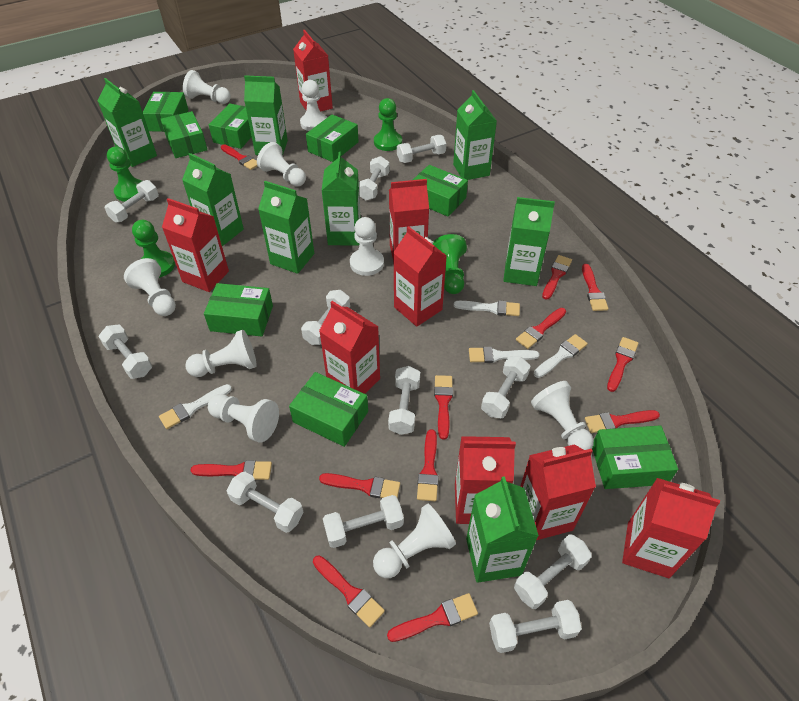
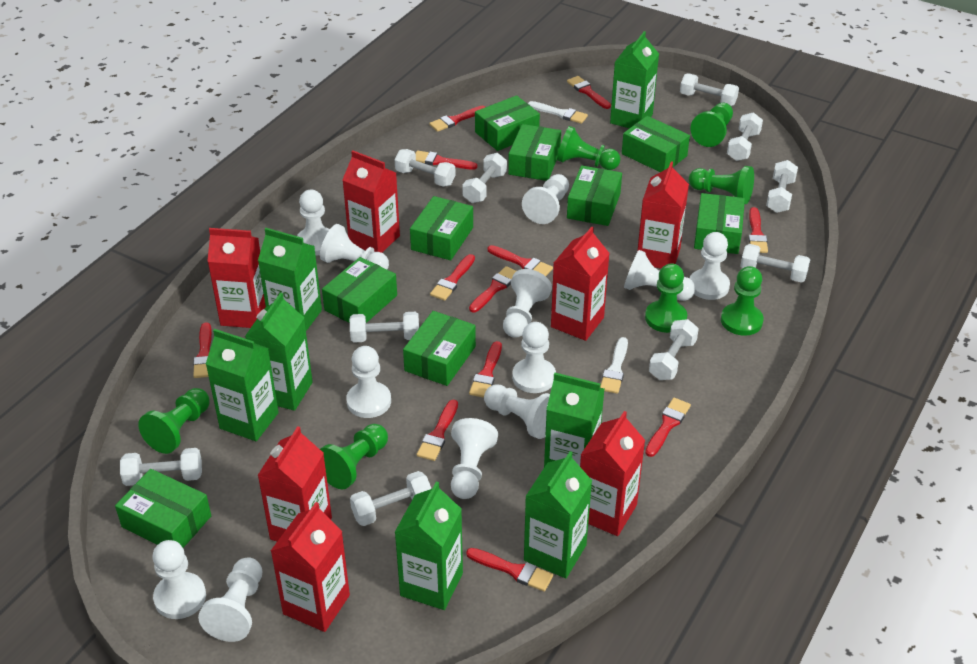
green box: [143,92,188,132] [161,111,207,158] [204,283,273,336] [209,103,252,149] [289,372,368,447] [306,115,359,162] [413,165,468,217] [592,425,678,489] = 8 -> [115,469,211,548] [322,257,397,323] [403,311,476,386] [410,196,473,260] [475,95,540,151] [508,124,561,181] [567,165,622,226] [622,116,690,172] [694,193,745,254] = 9
green carton: [98,78,157,167] [182,153,244,246] [244,75,288,155] [258,181,314,274] [321,152,361,245] [453,90,497,180] [466,476,539,583] [503,197,555,286] = 8 -> [206,329,279,441] [245,292,313,411] [258,228,322,331] [395,481,463,610] [524,451,592,578] [544,373,604,467] [610,31,659,128] = 7
green pawn: [107,146,142,202] [132,220,175,278] [374,98,402,151] [433,234,467,294] = 4 -> [138,388,210,454] [320,424,388,489] [557,126,620,170] [645,263,687,333] [689,166,754,204] [690,103,733,147] [721,266,764,336] = 7
red carton: [162,198,229,292] [293,30,333,111] [319,301,380,394] [389,179,429,262] [393,226,447,327] [455,436,516,524] [520,444,596,540] [622,478,720,578] = 8 -> [207,228,266,328] [258,426,332,541] [271,502,350,632] [342,150,400,253] [551,226,610,341] [580,411,645,536] [637,161,689,268] = 7
white brush: [159,384,232,429] [454,300,520,316] [469,347,539,363] [534,334,588,378] = 4 -> [528,101,588,124] [600,337,628,394] = 2
white dumbbell: [98,325,152,379] [105,180,159,222] [227,472,304,533] [301,290,350,345] [323,495,404,548] [359,156,390,201] [388,366,420,435] [397,135,446,163] [481,356,530,418] [489,600,582,653] [514,534,592,609] = 11 -> [120,448,202,486] [350,312,419,342] [350,471,432,526] [395,149,456,187] [462,153,507,203] [649,319,699,380] [680,73,739,106] [727,112,763,161] [740,244,810,283] [766,160,798,213] = 10
white pawn: [124,258,176,316] [183,70,231,104] [185,330,257,377] [207,394,279,443] [257,142,306,187] [300,80,327,131] [350,217,384,276] [373,503,456,578] [531,381,594,450] = 9 -> [153,540,206,619] [198,557,262,642] [297,190,330,256] [320,224,389,269] [346,346,391,418] [451,418,498,499] [484,384,550,439] [503,269,552,338] [512,322,556,393] [522,174,569,224] [624,250,695,301] [689,232,730,300] = 12

